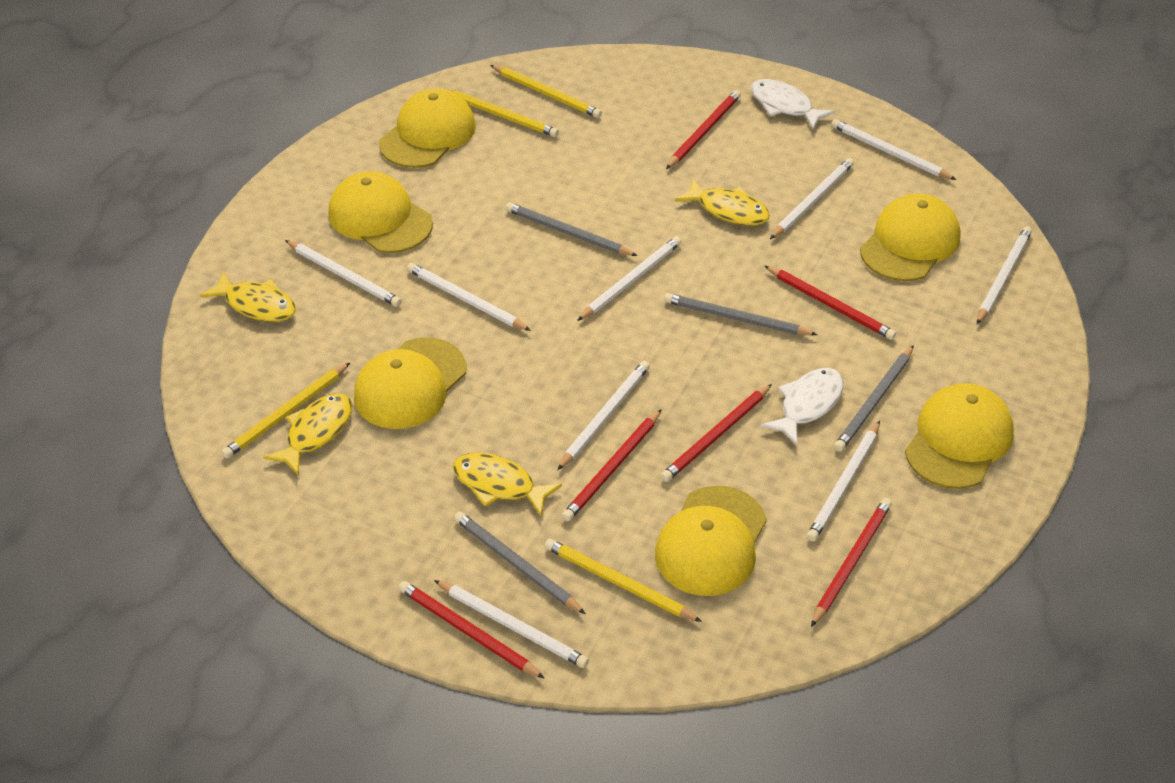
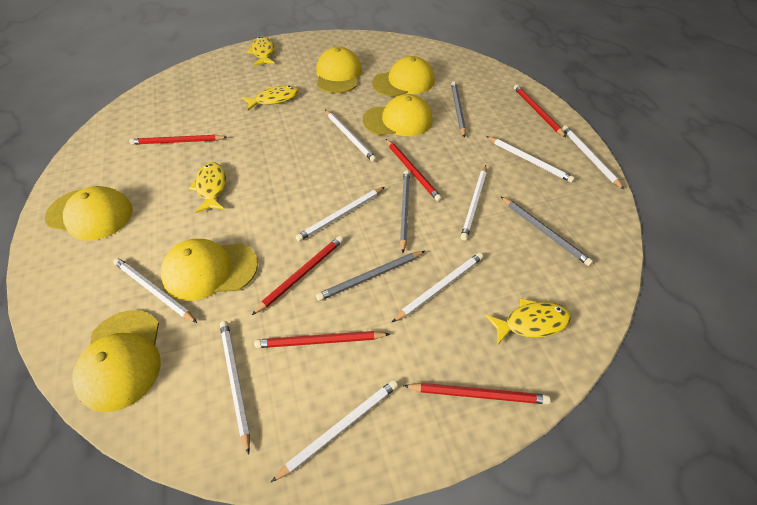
white fish: [751,79,835,129] [761,368,843,445] = 2 -> none = 0
yellow pencil: [221,363,350,459] [446,89,559,137] [490,65,602,118] [545,539,702,622] = 4 -> none = 0

